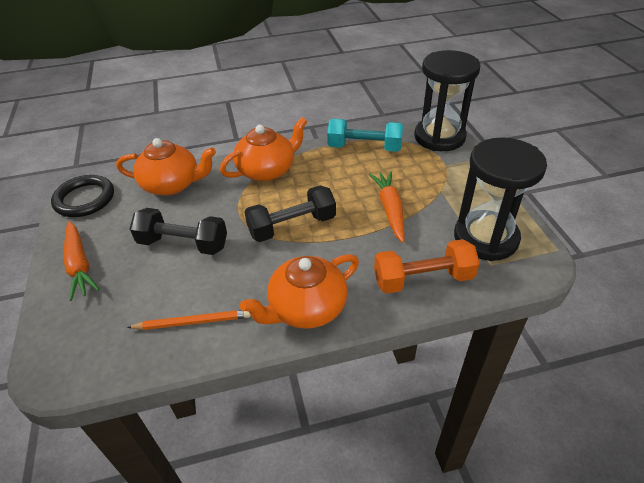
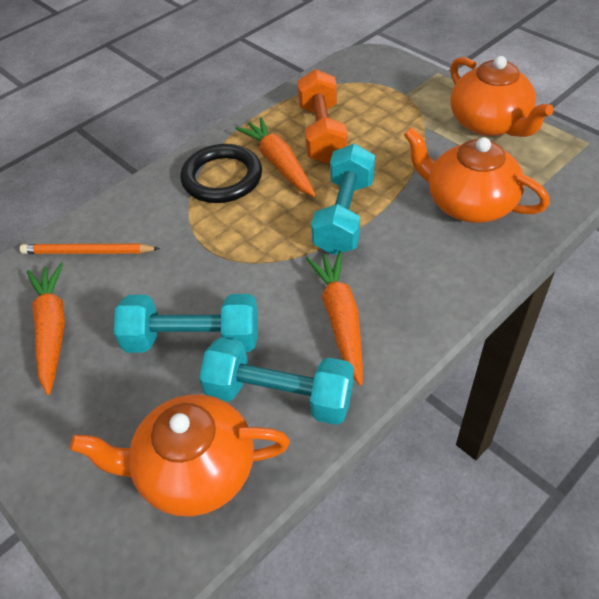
black dumbbell: [130,208,227,255] [244,185,336,242] = 2 -> none = 0
black hourglass: [414,50,480,151] [454,137,547,261] = 2 -> none = 0
orange carrot: [63,221,100,301] [369,171,405,243] = 2 -> [27,263,65,395] [235,117,315,196] [306,251,363,385] = 3
turquoise dumbbell: [327,119,403,152] = 1 -> [114,294,258,353] [199,337,354,425] [311,144,375,255] = 3

